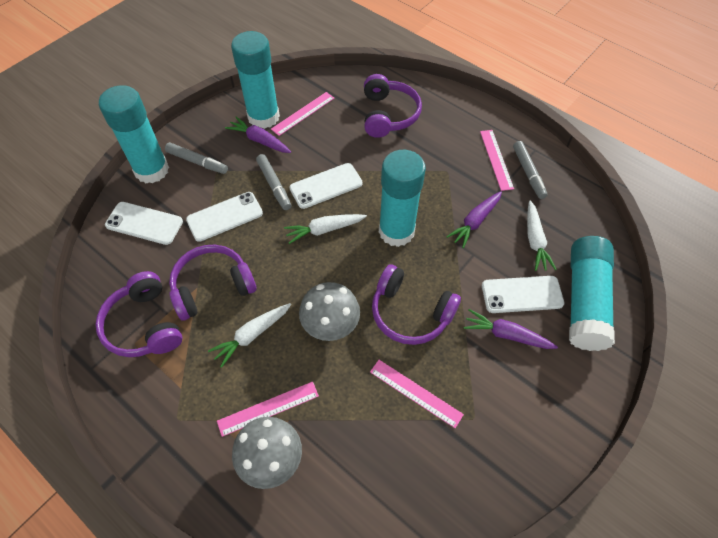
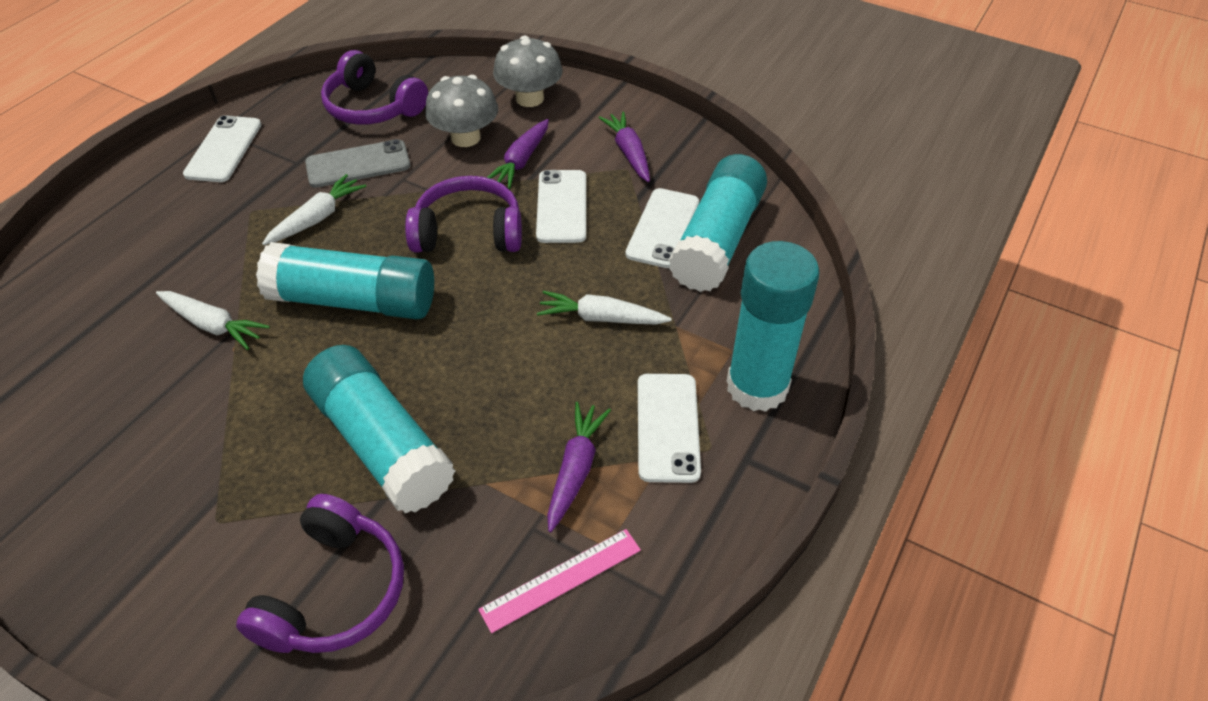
grey marker: [165,142,228,174] [256,154,291,210] [513,141,548,199] = 3 -> none = 0
grey phone: none = 0 -> [305,139,410,188] = 1
pink ruler: [217,382,319,437] [271,92,334,136] [370,360,464,428] [480,130,514,191] = 4 -> [478,529,641,633] = 1
purple headphones: [95,271,182,357] [169,245,257,321] [364,74,422,138] [372,264,461,345] = 4 -> [236,494,404,653] [321,50,428,125] [405,176,522,253] = 3

